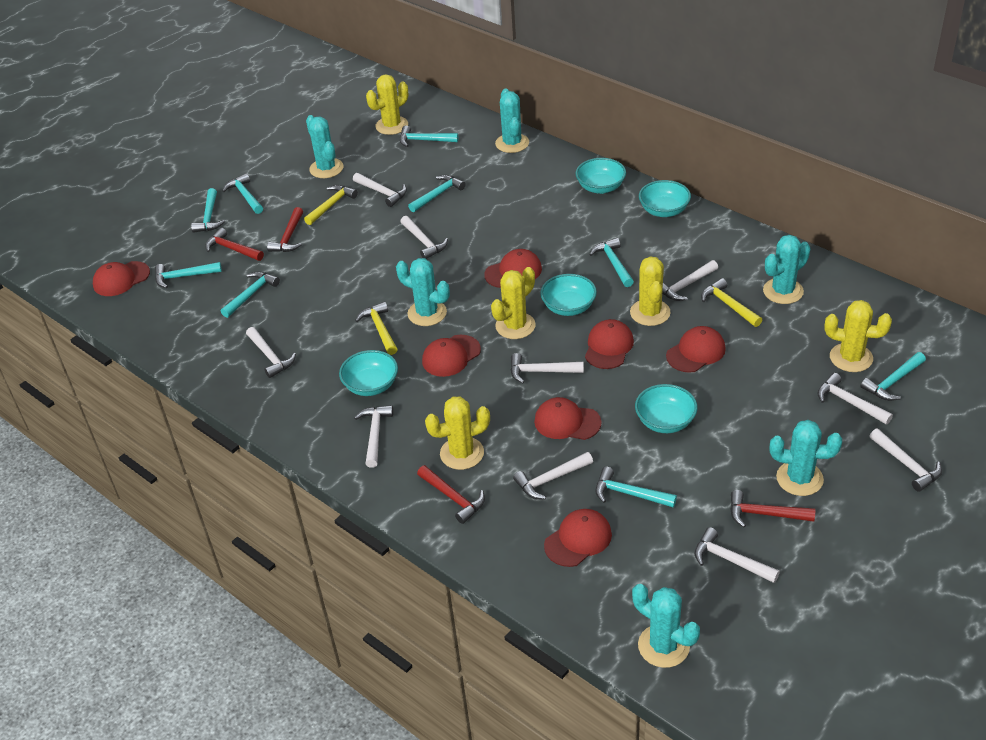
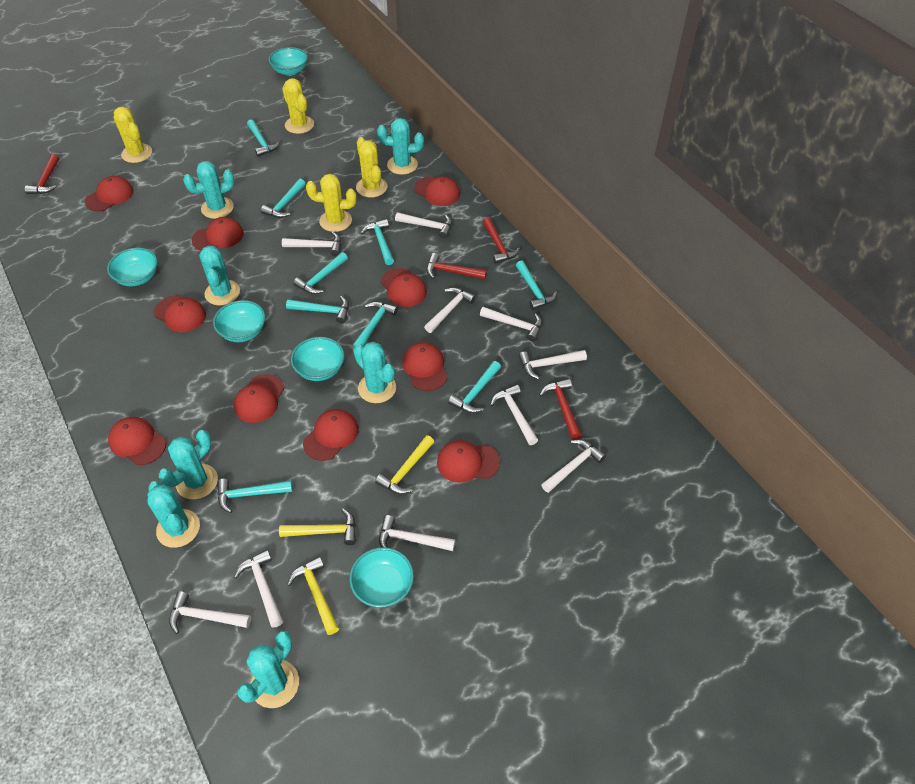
red cap: [93,261,150,296] [422,335,481,377] [484,249,542,288] [534,397,601,440] [544,509,612,567] [585,319,634,369] [666,326,726,373] = 7 -> [85,176,133,211] [108,417,166,465] [154,295,206,333] [192,217,244,251] [234,374,285,423] [303,409,359,461] [381,268,427,307] [402,342,448,391] [414,176,460,206] [437,440,500,483] = 10
turquoise cactus: [306,115,344,178] [396,258,450,326] [495,88,529,153] [632,584,700,668] [763,235,810,304] [770,420,842,496] = 6 -> [147,481,200,548] [159,430,218,499] [183,161,235,219] [199,246,240,305] [237,631,299,708] [353,342,396,403] [377,118,424,175] = 7
yellow cactus: [366,74,408,135] [425,396,490,470] [491,267,536,339] [630,256,671,326] [824,300,892,372] = 5 -> [113,107,152,163] [282,78,314,134] [306,174,356,232] [356,137,387,198] = 4

